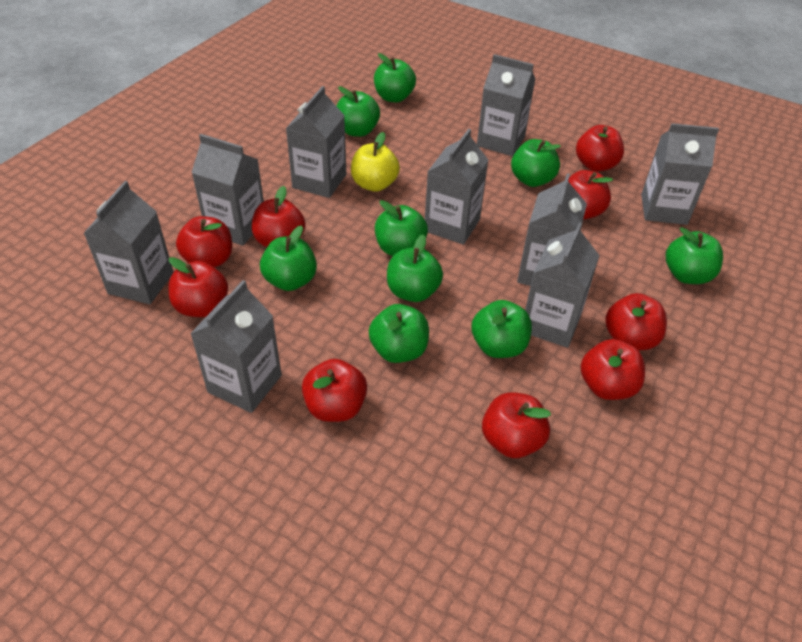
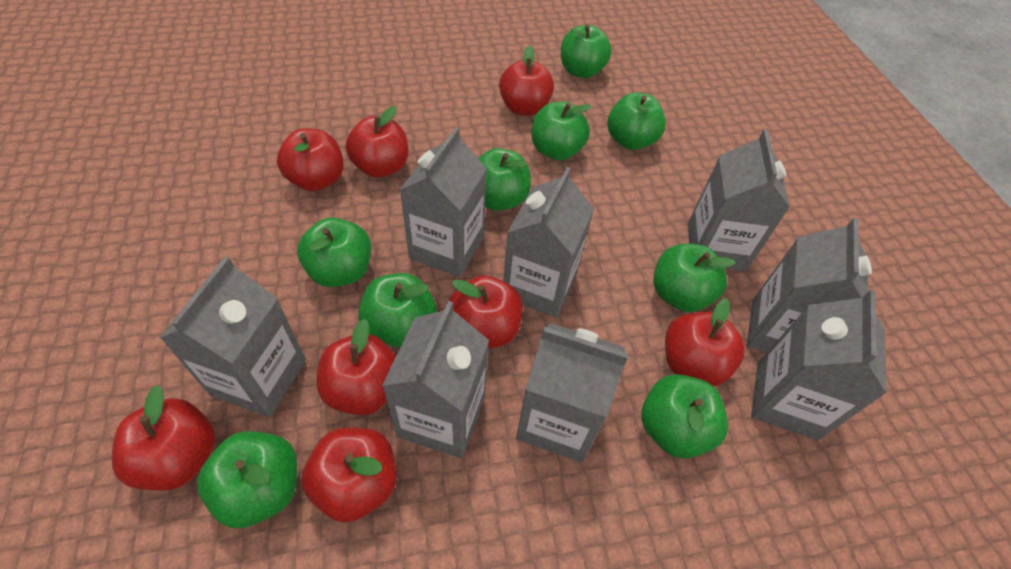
grey carton: [83,181,173,304] [190,280,282,413] [191,134,264,246] [286,86,346,198] [425,129,488,245] [477,54,535,156] [517,173,587,286] [525,222,600,348] [641,123,719,225] = 9 -> [160,256,306,417] [382,301,489,458] [400,127,487,277] [503,167,594,318] [516,323,629,463] [688,129,790,271] [747,218,872,353] [751,290,887,441] = 8
red apple: [168,257,228,317] [176,216,232,268] [252,186,305,247] [302,359,367,422] [482,392,551,458] [568,170,613,220] [576,125,624,172] [581,339,645,400] [605,293,667,350] = 9 -> [112,385,215,491] [277,129,344,191] [302,428,397,523] [317,319,396,415] [346,106,408,178] [449,275,523,348] [499,45,554,116] [665,298,745,387] = 8
yellow apple: [351,132,400,192] = 1 -> none = 0

